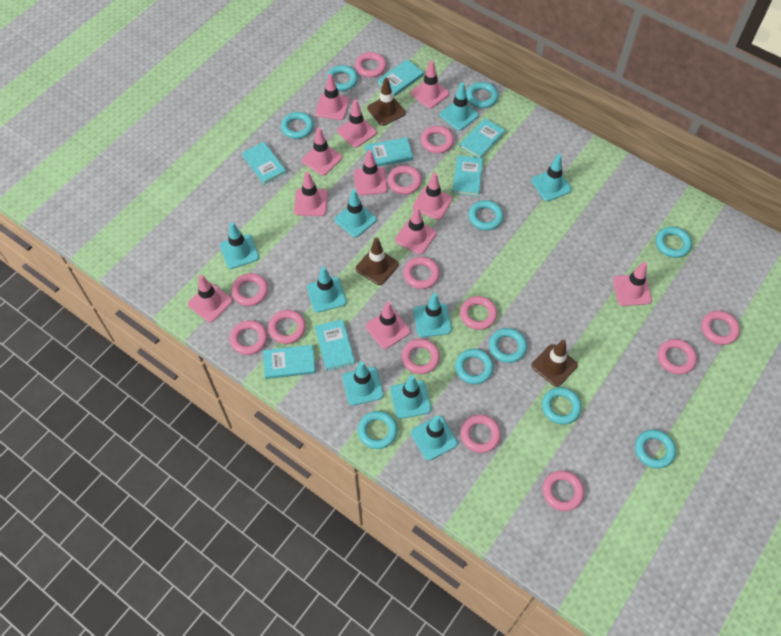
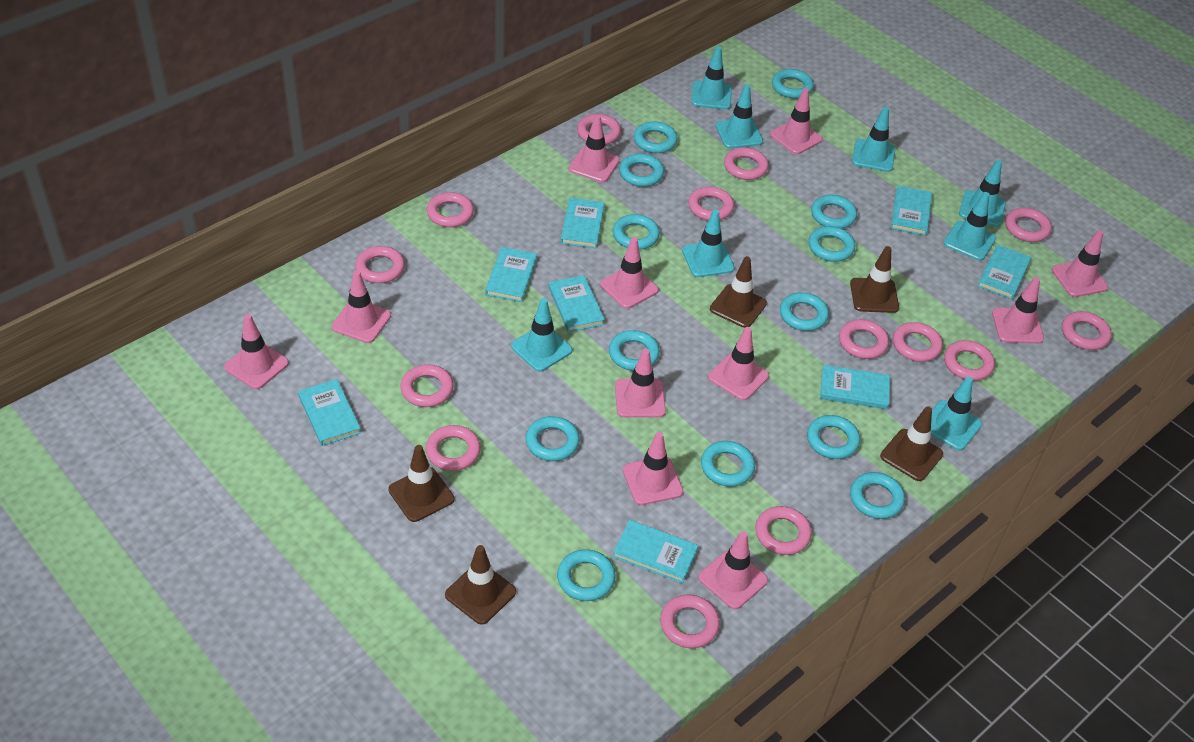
brown traffic cone: [356,238,399,285] [367,78,406,126] [531,340,578,387] = 3 -> [388,445,454,522] [445,545,516,625] [710,256,767,328] [850,246,899,313] [880,406,943,481] = 5
pink ring: [230,320,268,355] [231,273,268,306] [268,310,306,344] [355,52,386,78] [387,166,422,195] [402,339,440,374] [403,257,440,289] [421,126,454,153] [460,296,497,330] [460,415,501,453] [542,471,584,511] [658,339,697,374] [701,311,740,345] = 13 -> [355,246,405,283] [400,364,454,407] [426,425,481,471] [427,192,474,227] [577,114,621,145] [660,594,720,648] [688,187,734,221] [724,147,769,180] [755,506,812,555] [839,319,889,359] [893,322,943,362] [944,340,995,381] [1005,208,1052,242] [1062,311,1112,350] = 14
turquoise book: [242,142,287,185] [263,345,316,379] [315,319,355,371] [365,137,413,167] [377,59,424,97] [452,155,483,196] [459,118,505,158] = 7 -> [298,379,361,446] [485,247,537,302] [548,275,605,332] [560,198,605,248] [613,520,698,583] [820,365,890,409] [891,185,932,236] [977,244,1031,299] = 8
turquoise ring: [281,112,314,139] [326,65,358,91] [358,411,398,449] [455,349,494,384] [466,82,499,108] [468,200,504,231] [489,328,527,363] [542,387,582,425] [635,430,676,469] [656,227,692,258] = 10 -> [526,416,580,461] [557,549,616,601] [609,330,660,371] [613,214,660,250] [619,153,664,187] [634,121,678,153] [701,441,755,487] [772,69,814,99] [780,292,829,331] [807,415,860,459] [808,226,855,262] [811,195,857,229] [850,472,905,519] = 13
turquoise traffic cone: [220,222,259,269] [307,267,346,313] [334,189,377,238] [342,361,384,406] [390,375,431,419] [411,415,458,461] [413,293,452,337] [440,82,479,131] [531,154,572,201] = 9 -> [511,298,572,372] [682,209,735,277] [691,46,732,109] [716,84,763,149] [852,107,896,172] [931,376,982,450] [944,192,996,261] [959,160,1006,227] = 8

